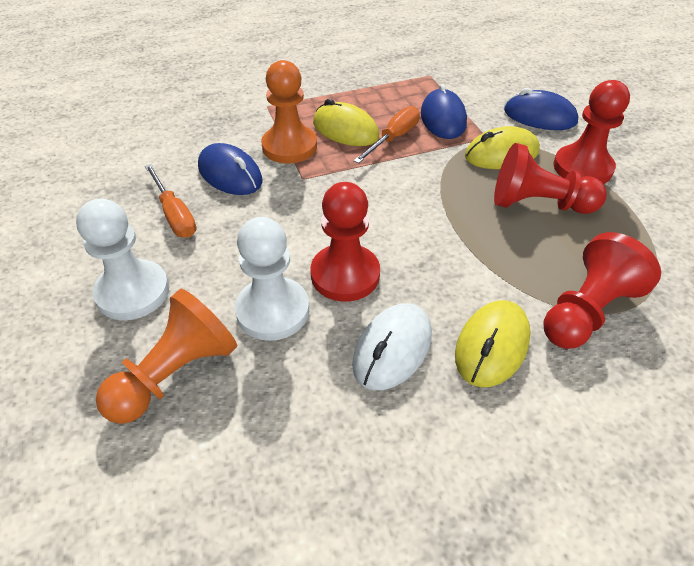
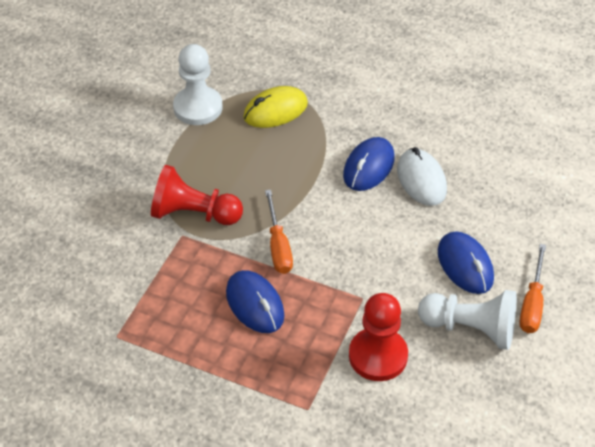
orange pawn: [96,288,237,424] [261,60,317,163] = 2 -> none = 0
red pawn: [310,182,380,302] [494,143,607,214] [543,232,661,349] [554,80,630,184] = 4 -> [151,165,243,225] [349,293,408,381] = 2
yellow mouse: [313,99,379,146] [455,300,531,387] [465,126,540,169] = 3 -> [243,86,308,128] = 1

